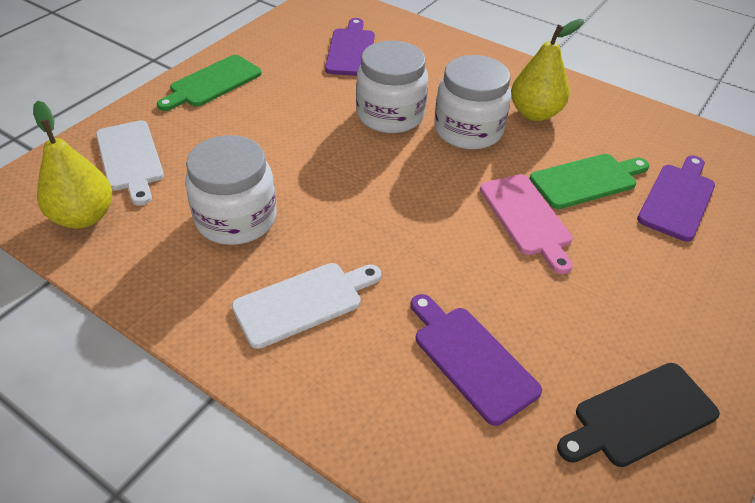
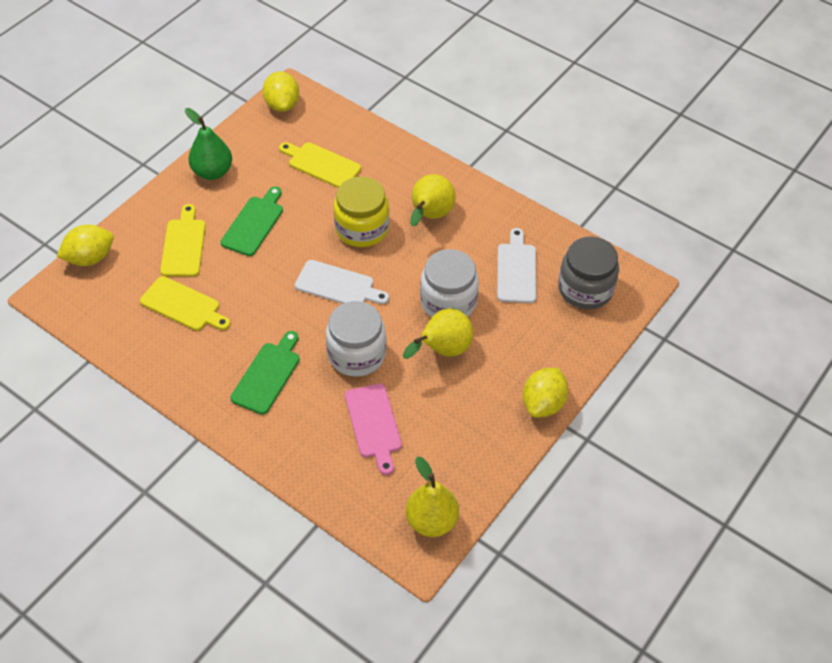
black cutting board: [557,363,720,467] = 1 -> none = 0
green pear: none = 0 -> [185,108,232,180] = 1
grey jar: none = 0 -> [558,236,619,309] = 1
purple cutting board: [325,18,375,76] [411,294,542,426] [637,156,715,242] = 3 -> none = 0
white jar: [185,135,277,245] [356,41,428,133] [434,55,511,149] = 3 -> [326,301,386,377] [420,249,479,317] = 2
yellow cutting board: none = 0 -> [140,276,230,331] [160,204,205,277] [279,142,361,188] = 3
yellow jar: none = 0 -> [334,176,389,247] = 1
yellow lemon: none = 0 -> [57,225,114,266] [263,71,299,112] [523,368,569,417] = 3
yellow pear: [33,101,112,229] [511,19,584,121] = 2 -> [403,308,473,359] [406,457,459,537] [410,174,456,227] = 3

